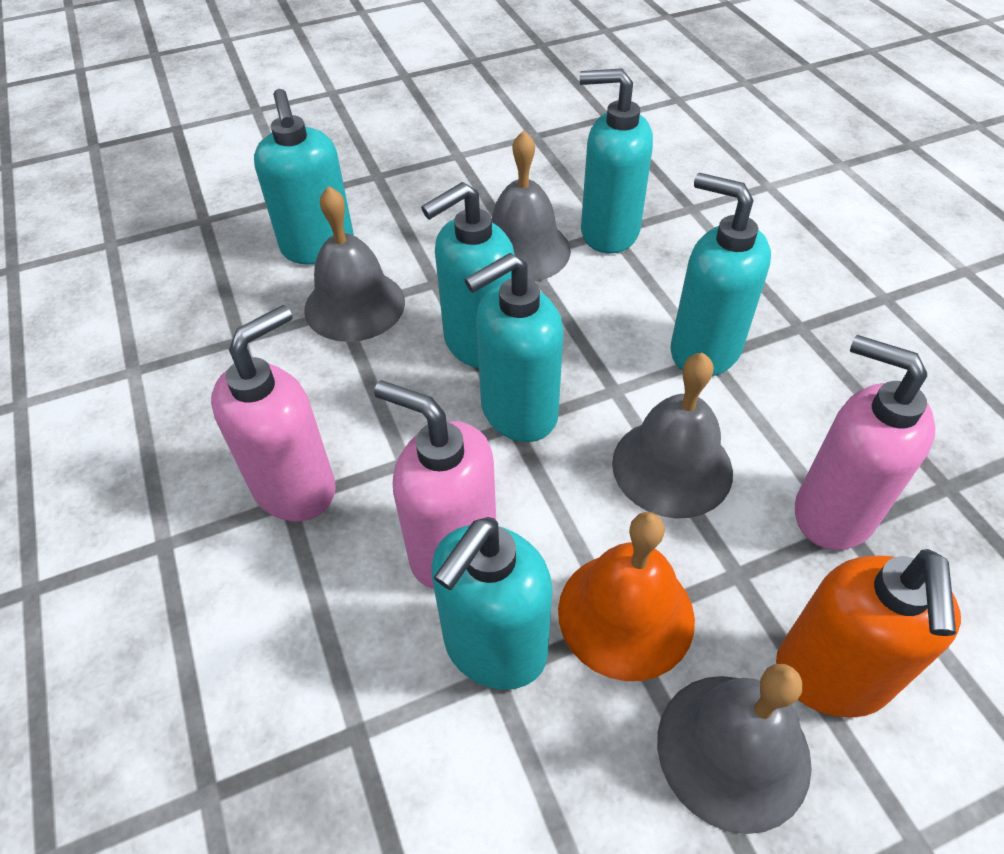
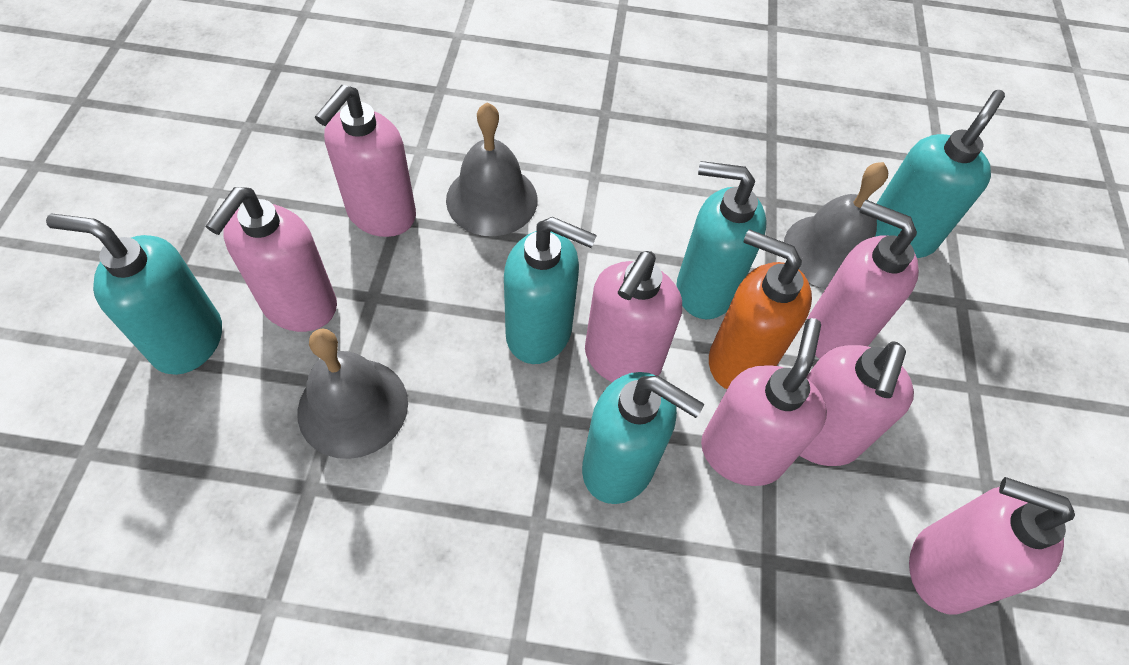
grey bell: [304,186,405,342] [492,131,571,282] [612,353,733,519] [657,664,812,834] = 4 -> [297,328,408,459] [446,102,538,236] [784,162,888,289] = 3
orange bell: [558,512,695,681] = 1 -> none = 0
pink soap dispenser: [211,305,336,521] [374,380,496,589] [795,335,936,550] = 3 -> [205,187,337,332] [315,85,416,237] [585,251,682,382] [701,318,827,486] [800,341,914,466] [807,200,919,359] [909,477,1075,615] = 7
turquoise soap dispenser: [254,89,354,264] [421,182,515,368] [432,517,553,690] [464,253,564,442] [580,68,653,254] [670,173,771,376] = 6 -> [46,214,222,375] [504,217,597,364] [582,372,704,504] [676,161,767,319] [875,90,1005,258] = 5

